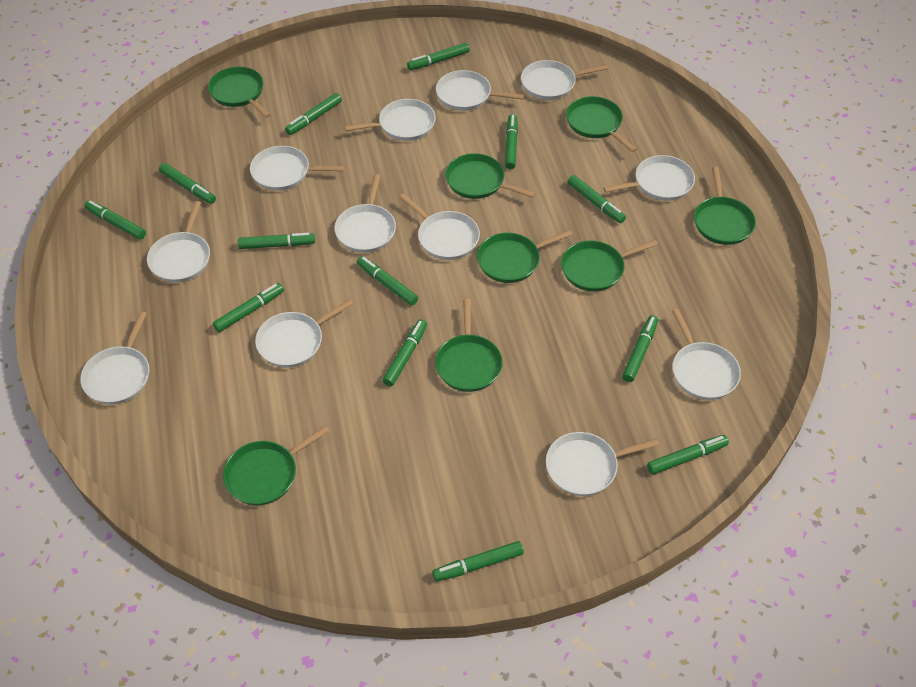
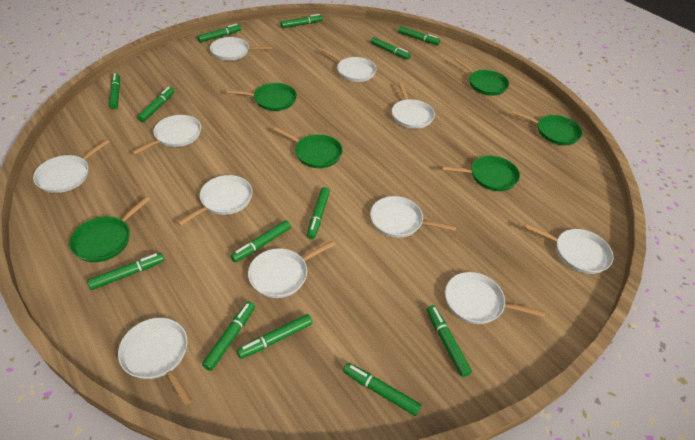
green pan: [208,67,271,118] [223,425,330,505] [435,299,503,392] [445,153,536,199] [477,230,573,283] [561,240,658,291] [566,96,637,152] [694,167,756,245] = 8 -> [69,196,150,262] [226,83,297,111] [274,127,343,168] [442,156,520,191] [455,58,509,95] [512,110,583,145] = 6
white pan: [80,312,149,404] [147,201,210,282] [250,146,345,191] [255,299,353,368] [334,174,396,253] [344,99,436,141] [399,193,480,260] [436,70,525,111] [521,60,608,100] [546,432,659,496] [603,155,695,201] [672,309,741,400] = 12 -> [33,139,110,193] [118,318,192,406] [132,115,201,155] [177,175,253,226] [210,37,273,60] [248,241,335,298] [322,48,377,82] [370,196,457,238] [392,82,435,129] [445,272,545,324] [524,224,613,274] = 11

